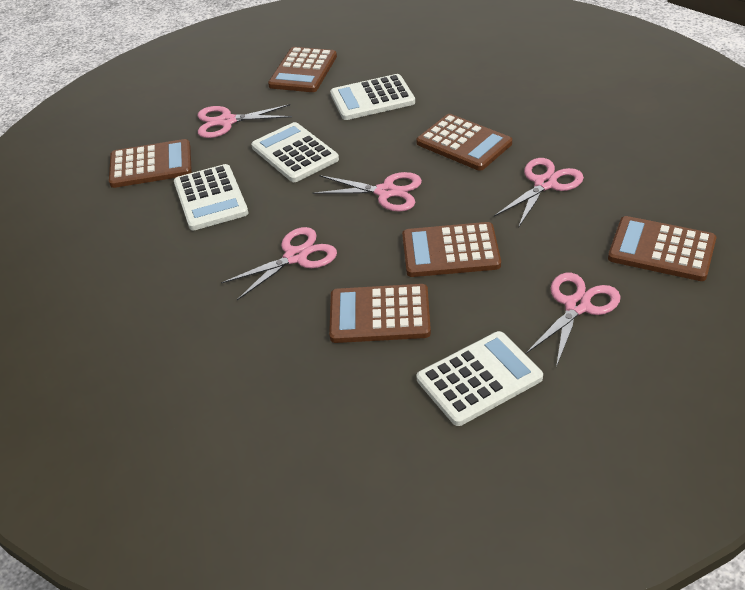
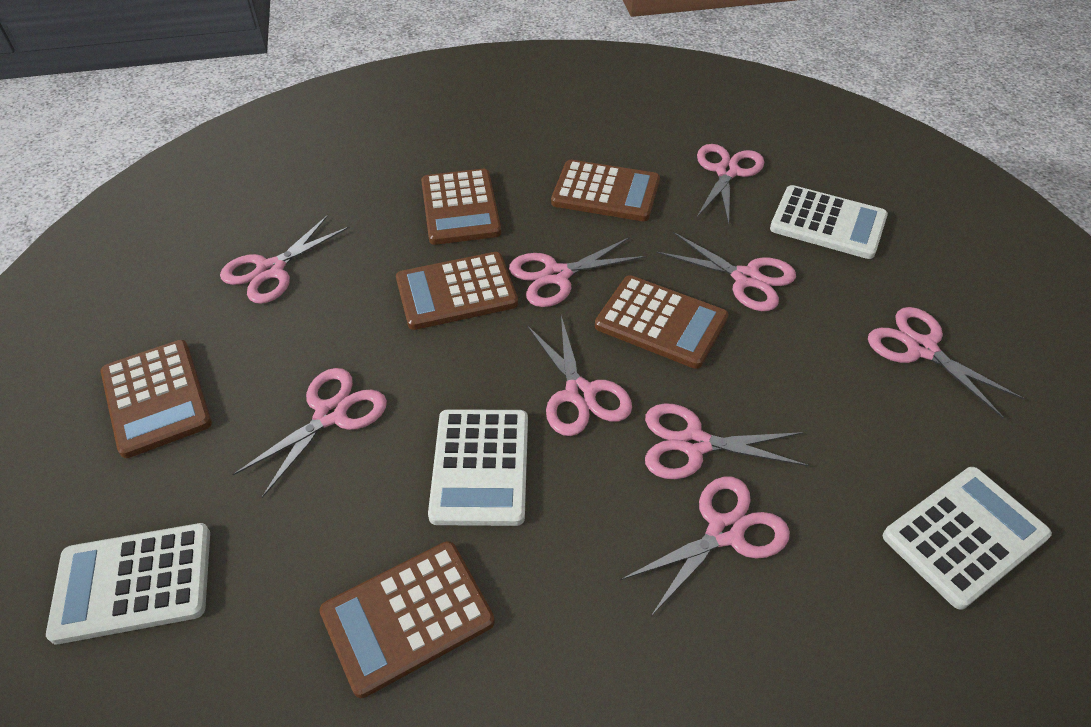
pink scissors: [197,104,292,138] [221,227,337,300] [313,172,422,212] [494,158,584,228] [525,273,621,367] = 5 -> [220,215,350,304] [233,368,387,498] [509,237,647,307] [527,316,632,436] [620,477,790,616] [645,403,809,479] [657,232,796,311] [697,144,764,225] [868,307,1025,419] = 9

